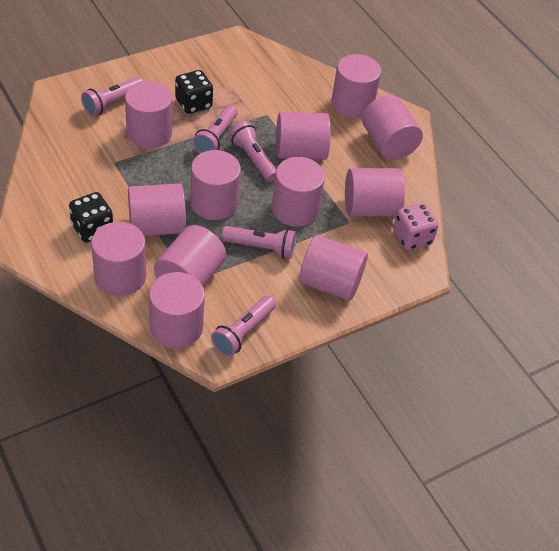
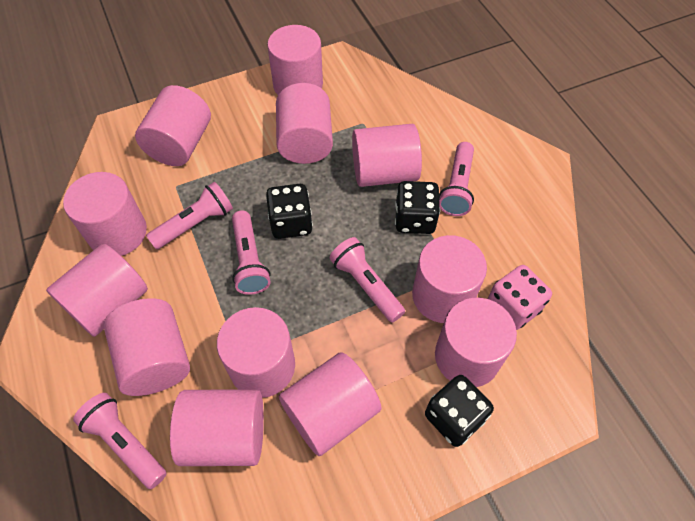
black dice: [69,192,113,243] [175,70,213,114] = 2 -> [266,184,313,239] [395,181,440,234] [425,375,494,447] = 3

